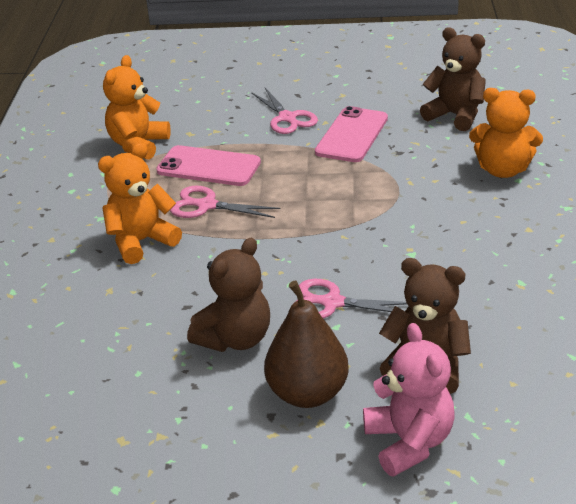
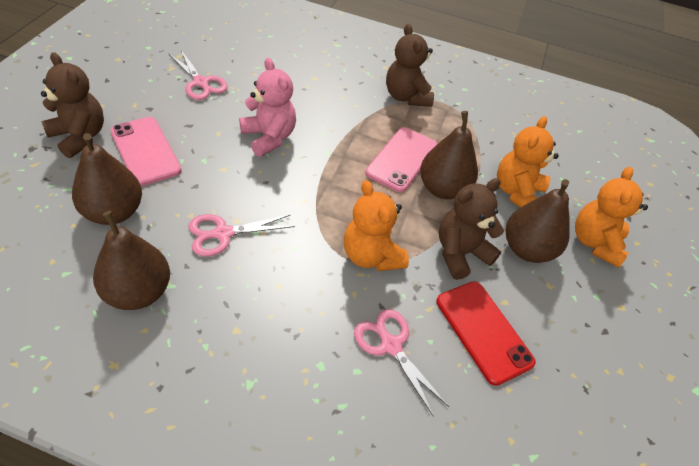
brown pear: [264,281,349,408] = 1 -> [72,133,142,225] [93,211,170,310] [420,111,478,199] [506,179,570,263] = 4
red phone: none = 0 -> [436,281,536,386] = 1

